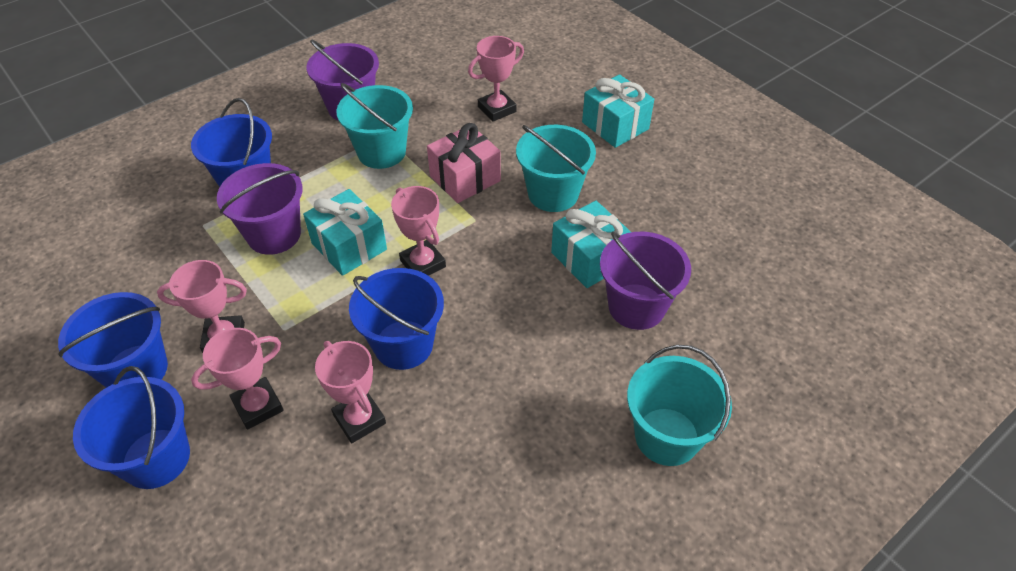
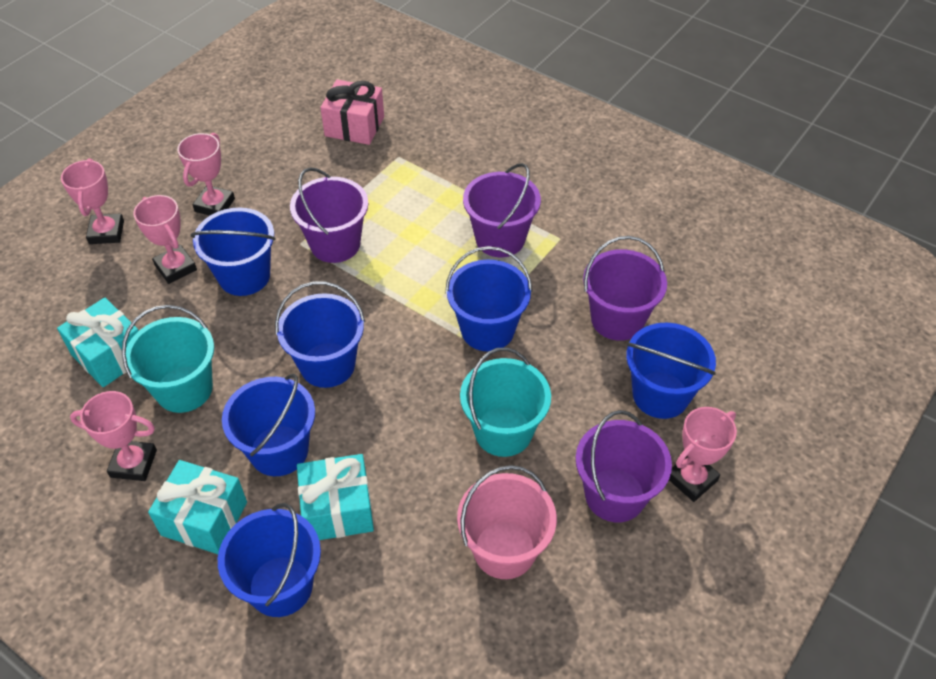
blue bucket: [58,292,168,388] [73,366,190,489] [191,98,272,187] [349,268,444,370] = 4 -> [191,208,275,296] [218,503,321,617] [222,374,315,476] [275,281,365,388] [445,246,532,351] [626,323,716,419] = 6
pink bucket: none = 0 -> [457,465,557,579] = 1
purple bucket: [217,163,303,255] [307,39,379,121] [600,231,691,330] = 3 -> [290,167,368,263] [463,163,541,257] [576,410,672,522] [583,236,667,341] = 4
turquoise bucket: [336,83,413,169] [516,125,596,212] [627,345,732,466] = 3 -> [122,305,214,413] [460,347,551,457] = 2

